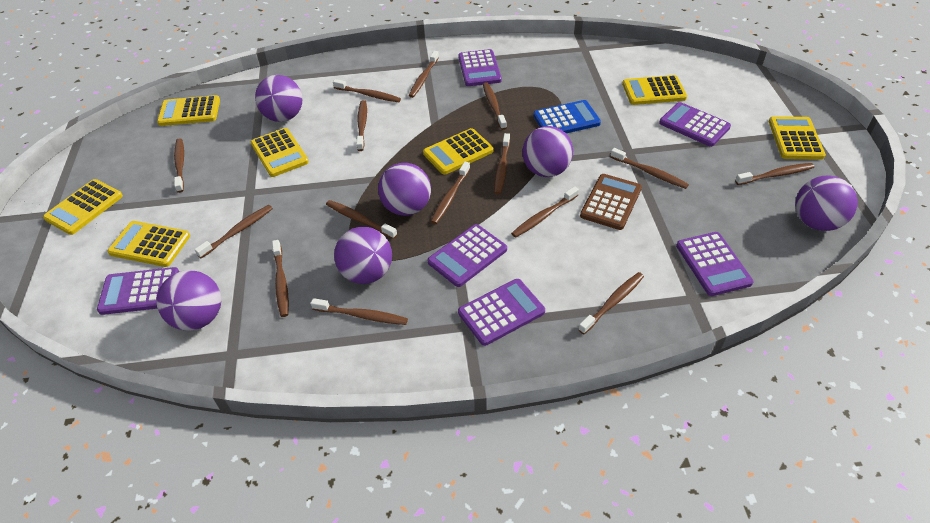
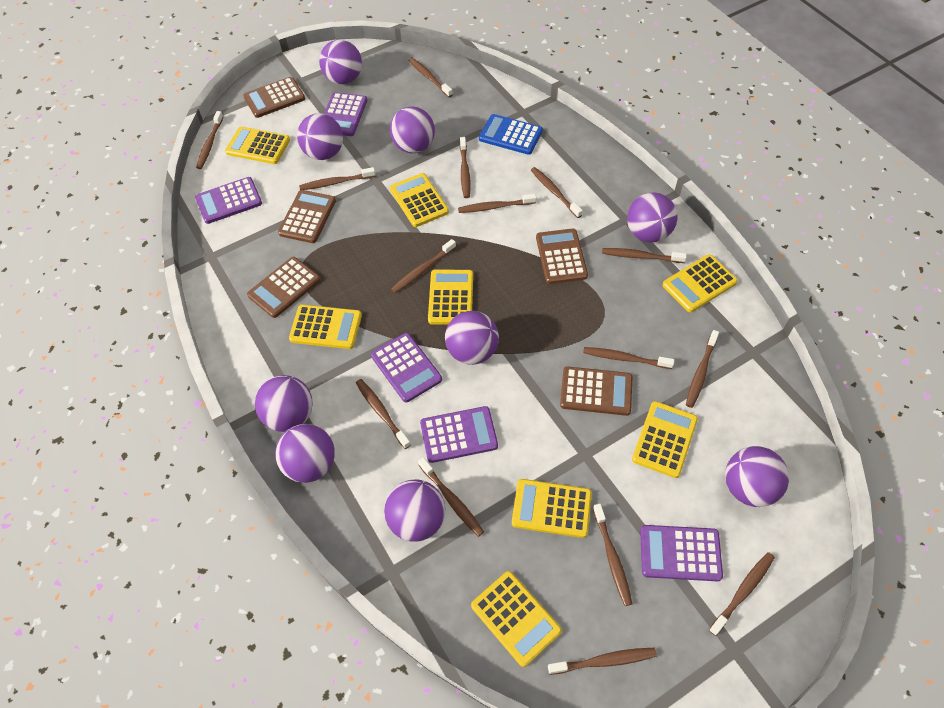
brown calculator: [580,174,642,230] = 1 -> [243,77,305,118] [247,257,321,318] [278,190,336,243] [536,228,588,284] [560,366,632,416] = 5
purple ball: [157,271,221,331] [255,75,302,122] [334,227,392,284] [378,163,431,216] [522,126,573,177] [795,176,858,231] = 6 -> [255,375,313,432] [275,424,335,483] [297,113,343,160] [319,40,362,84] [384,479,445,542] [390,106,435,153] [445,311,499,365] [627,192,677,242] [725,446,789,507] = 9
purple calculator: [97,267,179,315] [427,224,507,287] [458,49,502,86] [458,279,545,346] [659,102,731,147] [676,232,754,296] = 6 -> [195,177,262,224] [324,92,367,136] [371,333,442,402] [420,406,498,463] [640,525,723,581] = 5
yellow calculator: [43,179,123,235] [107,221,190,267] [157,95,220,126] [251,128,309,177] [423,128,494,175] [622,75,687,105] [769,116,826,160] = 7 -> [225,126,290,164] [289,304,362,349] [390,173,449,227] [428,269,473,325] [471,571,562,667] [512,479,592,538] [632,401,698,478] [662,254,738,312] = 8

